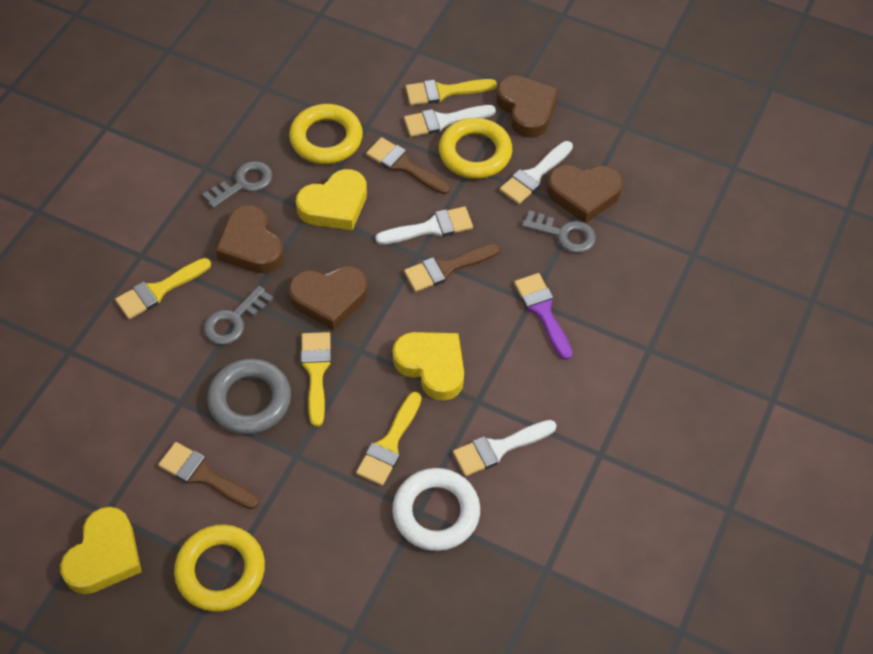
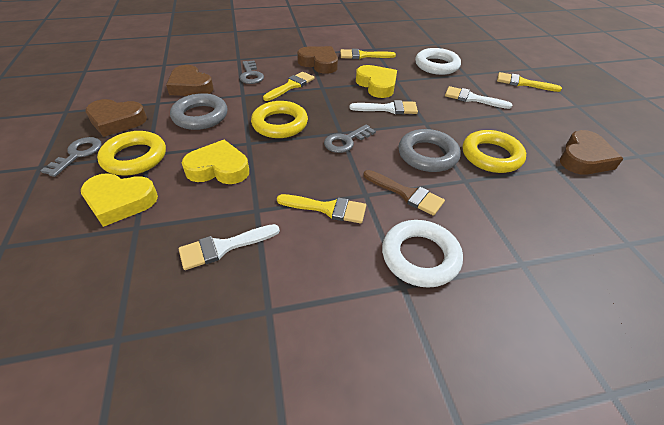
brown brush: [158,442,259,509] [366,137,450,194] [404,244,500,292] = 3 -> [364,170,445,216] = 1
grey ring: [207,359,291,435] = 1 -> [170,93,227,130] [398,129,461,172] = 2
purple brush: [514,273,573,360] = 1 -> none = 0
white brush: [375,206,473,244] [404,105,496,137] [453,420,556,476] [500,141,573,204] = 4 -> [179,224,280,270] [350,100,418,114] [445,86,513,109] = 3
white ring: [392,468,480,551] = 1 -> [382,220,463,288] [415,48,461,75] = 2

